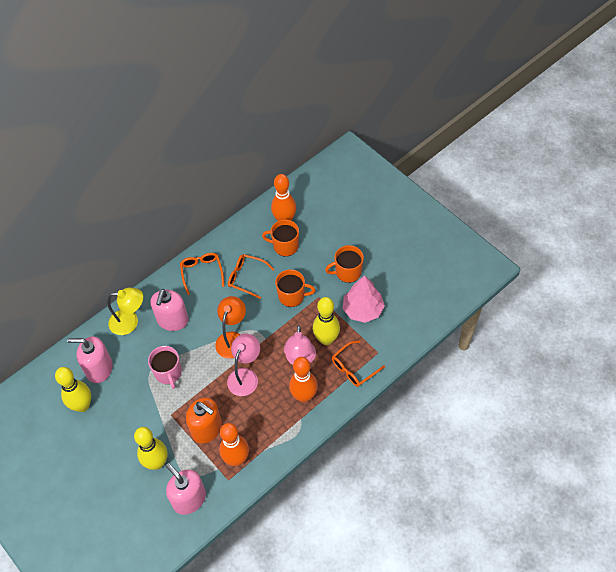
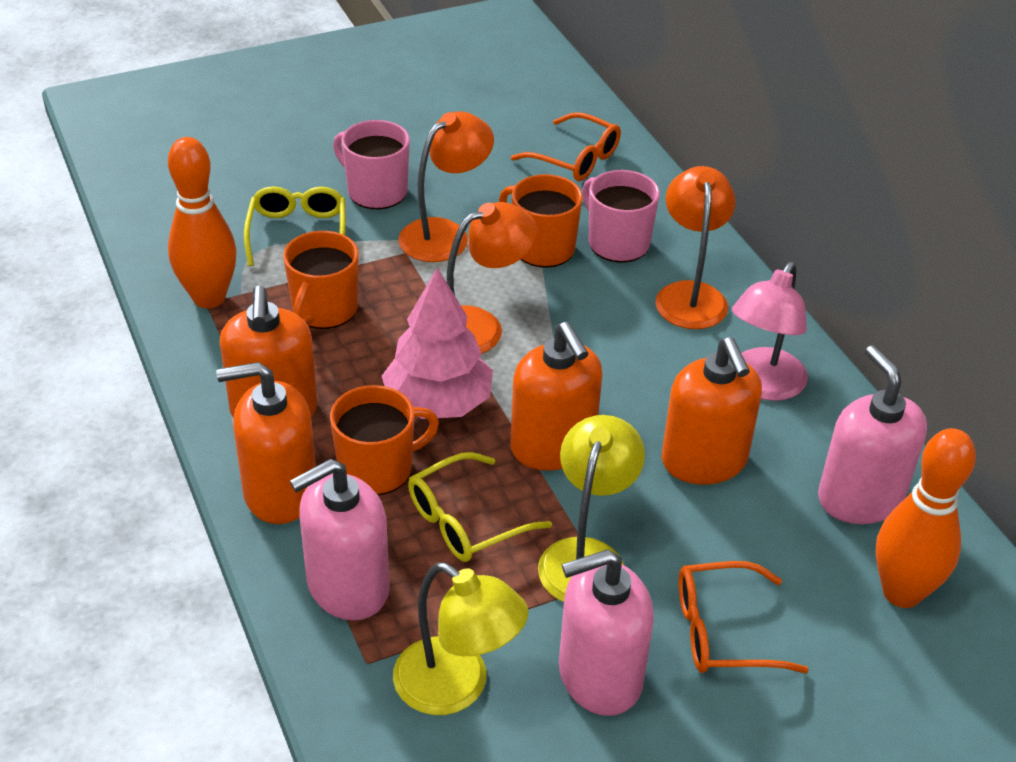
orange bowling pin: [219,423,249,466] [271,174,296,221] [289,357,318,403] = 3 -> [168,137,237,308] [875,428,976,608] = 2
orange glasses: [180,253,224,295] [228,254,275,299] [332,340,385,387] = 3 -> [511,112,621,181] [679,561,809,673] = 2
orange lamp: [215,296,246,359] = 1 -> [398,111,494,262] [447,202,537,354] [655,166,736,329] = 3
orange soap dispenser: [186,397,222,443] = 1 -> [216,362,316,524] [220,286,318,418] [510,322,602,470] [662,337,762,485] = 4
pink lamp: [227,334,260,396] [284,325,316,365] = 2 -> [732,262,808,401] = 1
pink mug: [148,346,182,389] = 1 -> [333,120,410,209] [582,170,660,262] = 2
yellow bowling pin: [55,367,91,412] [134,427,168,470] [313,297,340,345] = 3 -> none = 0
yellow glasses: none = 0 -> [244,186,346,266] [408,452,552,562] = 2
yellow lamp: [107,287,143,335] = 1 -> [393,562,528,715] [538,415,645,602] = 2

